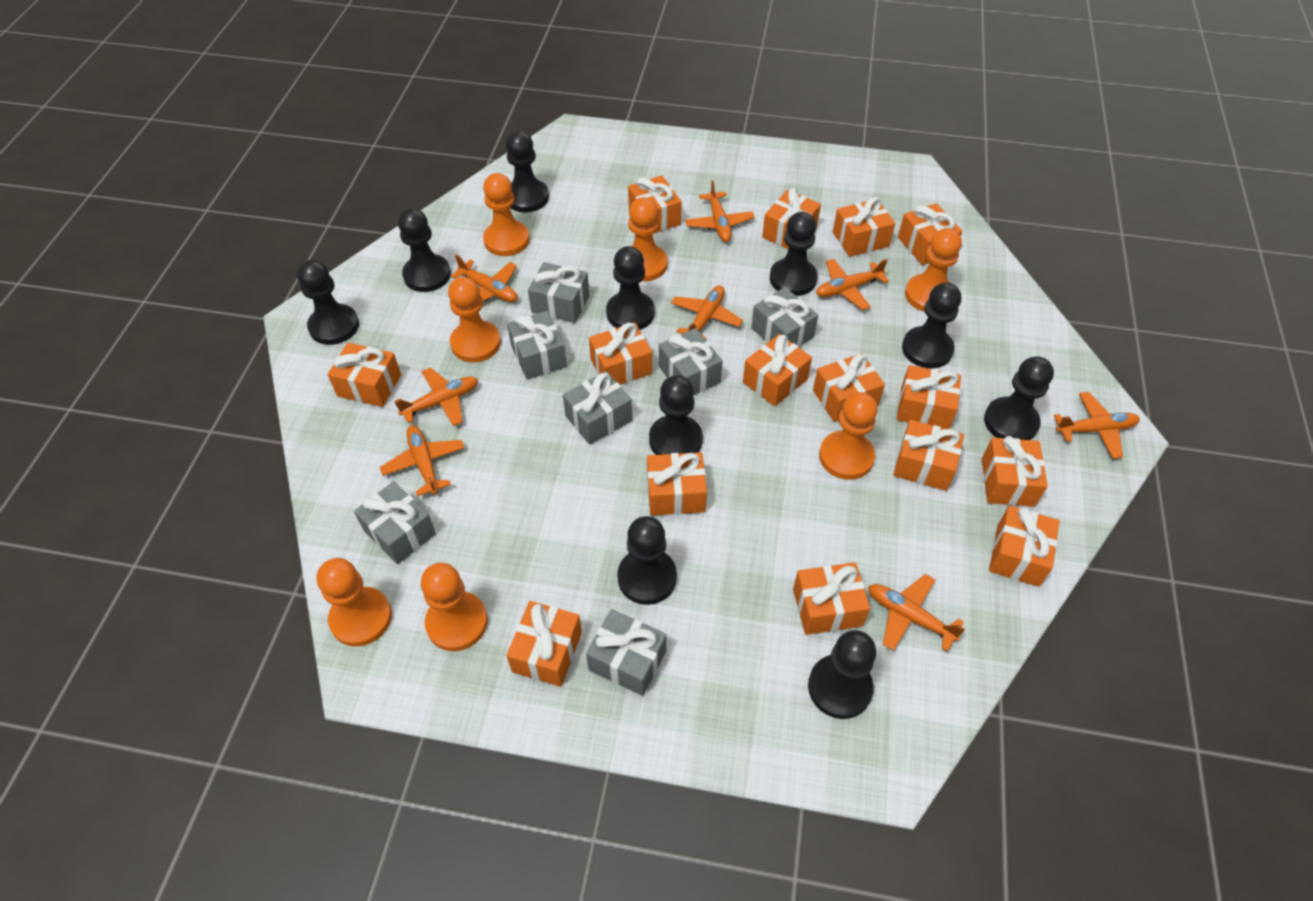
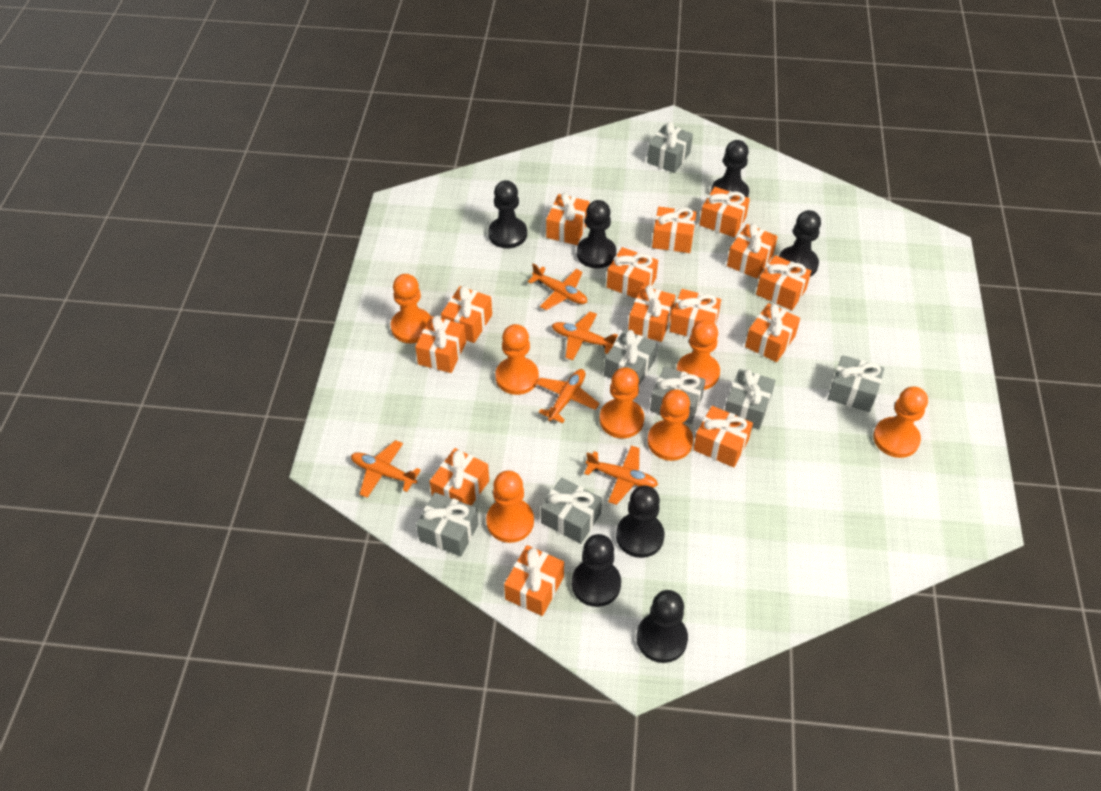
black pawn: [297,260,359,345] [398,208,451,292] [506,131,549,212] [606,246,655,330] [617,516,677,605] [649,375,703,455] [770,212,818,296] [808,630,876,719] [902,283,961,369] [984,356,1054,440] = 10 -> [488,180,527,248] [572,534,621,607] [577,200,616,268] [616,486,664,558] [636,590,688,663] [711,140,749,197] [779,210,821,277] = 7
orange gift: [327,343,401,407] [506,601,582,687] [589,322,652,385] [628,175,682,234] [647,452,707,516] [743,334,812,406] [762,188,821,249] [793,562,870,635] [813,353,885,422] [833,197,895,257] [893,420,964,491] [897,365,961,429] [898,203,962,265] [982,436,1048,507] [989,506,1060,587] = 15 -> [415,316,466,373] [430,448,489,506] [441,286,492,343] [504,545,564,616] [546,192,590,245] [607,247,658,298] [628,285,675,342] [652,207,697,253] [670,289,721,338] [693,406,753,468] [699,187,750,237] [727,223,778,279] [745,303,800,362] [756,255,811,310] = 14
orange plane: [380,425,464,496] [395,368,478,426] [451,255,518,302] [671,285,743,340] [685,180,754,242] [816,259,889,310] [868,574,965,652] [1054,392,1140,459] = 8 -> [351,440,421,498] [528,263,587,310] [536,369,600,423] [552,312,618,360] [584,446,658,505] = 5

